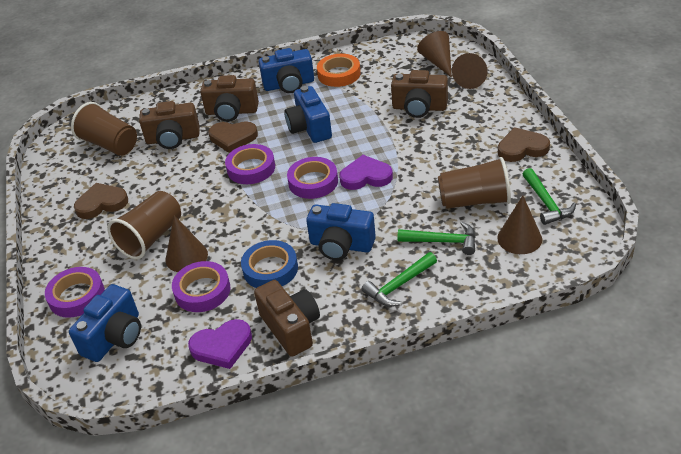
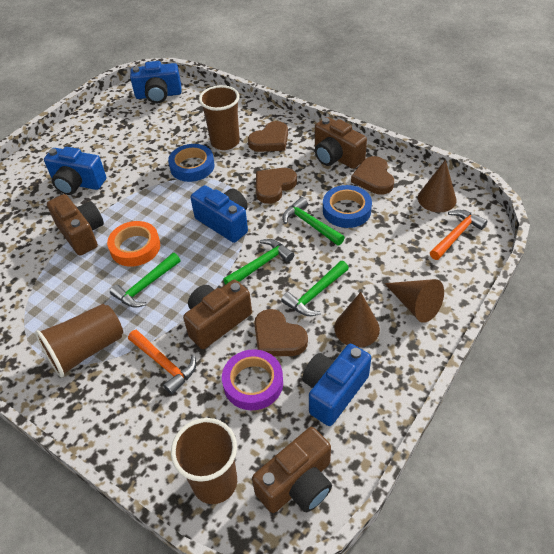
blue tape: [241,240,298,288] = 1 -> [168,144,215,182] [323,185,372,228] = 2
brown cone: [166,215,208,272] [417,31,452,78] [452,53,488,89] [497,195,542,254] = 4 -> [334,292,380,348] [384,279,444,323] [418,160,456,212] = 3
brown heart: [74,183,128,219] [208,121,258,153] [498,127,550,162] = 3 -> [248,121,288,152] [254,309,308,356] [256,168,297,204] [351,156,394,195] = 4
green hammer: [362,252,437,307] [397,221,476,255] [523,168,576,225] = 3 -> [110,253,181,308] [223,239,294,284] [281,261,349,316] [283,197,345,246] = 4
orange hammer: none = 0 -> [128,330,196,395] [430,210,487,260] = 2
purple heart: [188,319,252,369] [339,155,393,190] = 2 -> none = 0
purple tape: [45,267,105,318] [172,261,230,312] [225,144,275,184] [287,157,338,199] = 4 -> [222,349,283,410] = 1

